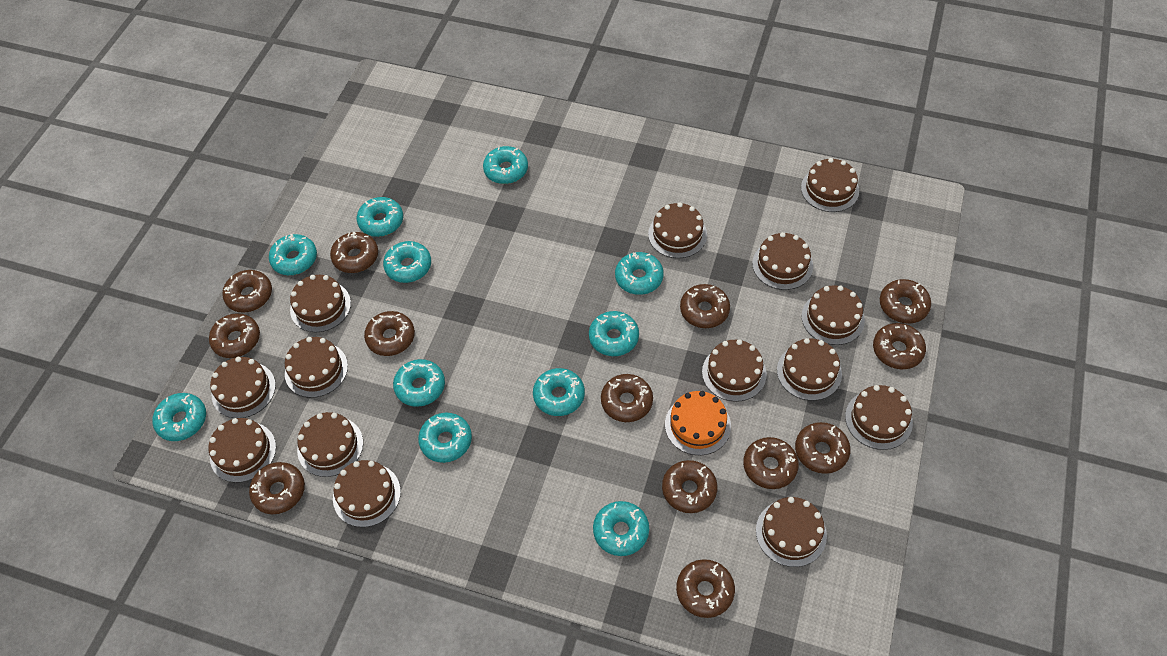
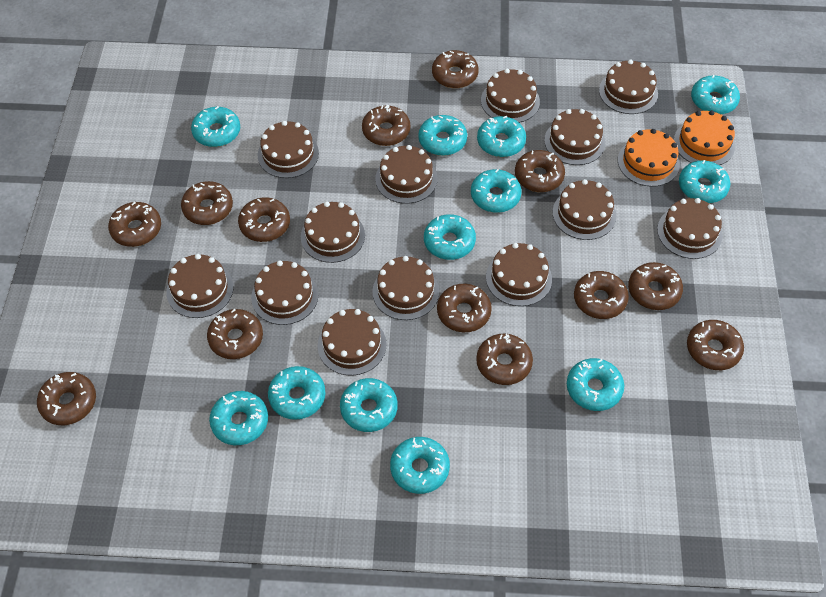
brown cake: [208,418,276,483] [210,357,276,418] [285,337,348,398] [290,275,351,332] [297,412,363,477] [333,460,401,527] [648,202,707,258] [702,339,767,402] [752,232,813,290] [756,497,827,567] [777,338,842,401] [801,158,859,212] [801,286,865,345] [845,385,913,450] = 14 -> [166,254,234,318] [251,261,318,325] [258,121,319,178] [301,202,365,263] [318,309,386,375] [372,256,439,320] [375,145,437,204] [481,69,540,123] [486,243,552,306] [544,109,605,165] [553,179,616,240] [599,59,658,114] [657,198,723,259] = 13
orange cake: [665,391,731,455] = 1 -> [618,129,680,187] [674,110,735,165] = 2
turquoise donut: [152,393,206,441] [269,234,317,275] [357,197,403,237] [383,241,431,283] [393,359,445,407] [418,413,472,463] [483,146,528,184] [533,368,585,416] [589,311,639,356] [593,501,649,556] [615,252,664,295] = 11 -> [191,106,240,147] [209,391,268,445] [268,366,326,420] [340,378,398,432] [390,437,450,494] [418,115,467,156] [424,214,476,260] [471,169,521,213] [477,116,526,157] [567,358,624,411] [679,160,730,203] [691,75,740,114] = 12

